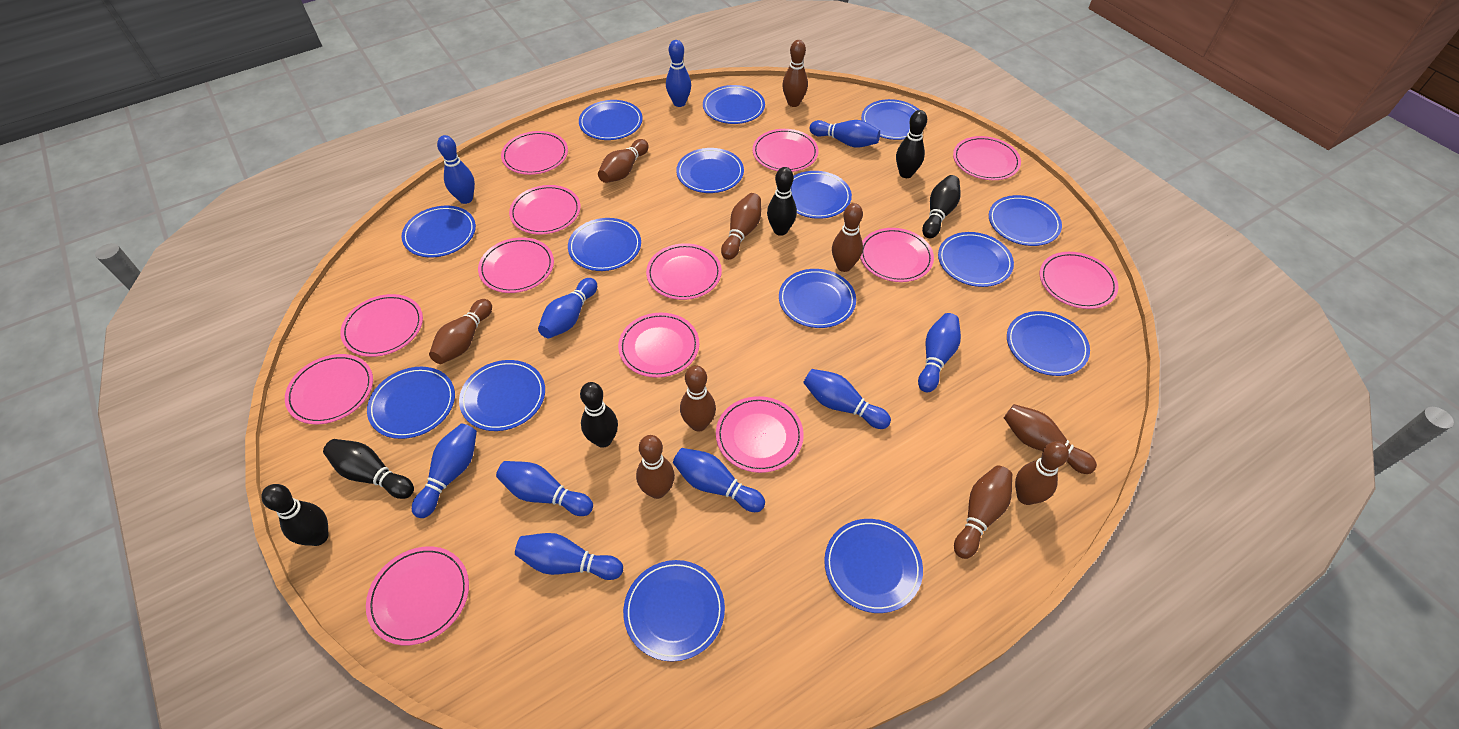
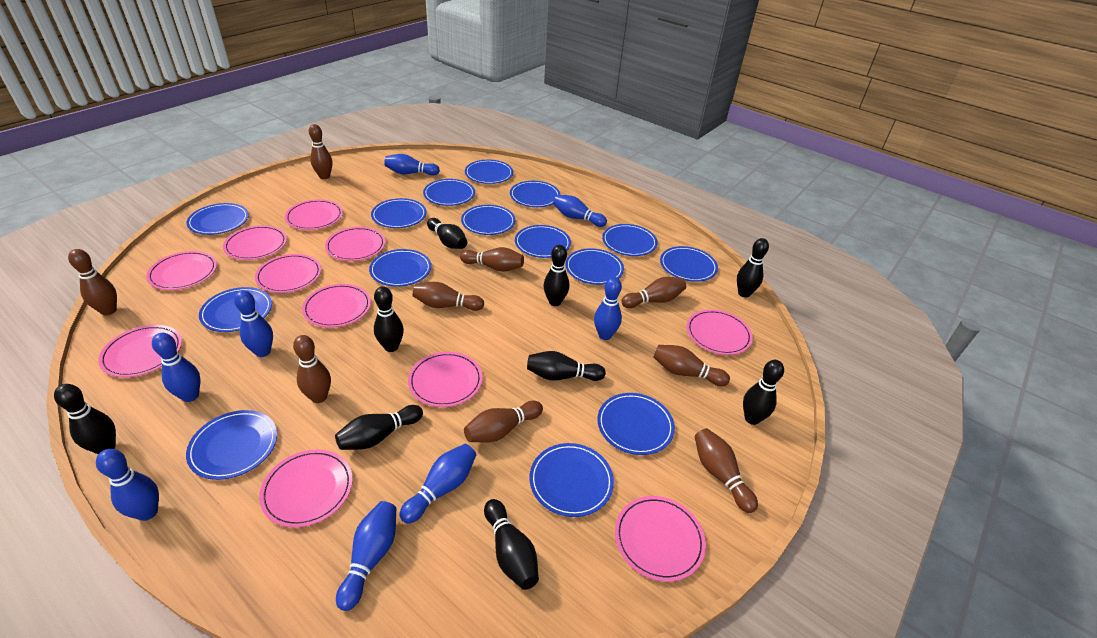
black bowling pin: [261,484,328,546] [323,439,414,499] [580,382,618,448] [767,167,797,236] [896,110,927,178] [922,175,961,238] = 6 -> [54,384,116,454] [335,405,423,450] [374,286,404,352] [427,218,467,249] [484,499,539,590] [527,351,606,381] [543,245,569,306] [737,238,769,298] [743,360,784,425] = 9
blue bowling pin: [412,423,477,518] [437,135,475,204] [496,461,593,516] [515,533,623,580] [538,278,597,338] [666,40,691,107] [673,448,765,512] [803,369,891,429] [810,120,880,148] [918,313,961,393] = 10 -> [96,449,159,521] [152,333,201,402] [234,290,273,357] [336,501,396,611] [384,154,440,176] [399,444,476,524] [553,195,607,227] [594,277,622,340] = 8
brown bowling pin: [429,299,492,364] [598,139,648,183] [636,435,675,499] [680,365,716,432] [721,193,761,260] [782,40,808,107] [832,203,863,272] [954,465,1012,559] [1004,404,1097,474] [1015,441,1069,505] = 10 -> [68,249,117,315] [293,335,331,403] [309,124,332,179] [412,282,484,311] [460,247,524,272] [464,401,543,443] [621,277,686,308] [653,345,730,386] [694,428,758,513] = 9
pink plate: [285,354,373,424] [340,294,423,357] [366,546,469,645] [478,237,554,293] [501,131,568,175] [509,185,581,235] [618,313,699,378] [646,243,722,300] [716,396,804,473] [752,129,819,172] [860,228,934,282] [953,136,1021,180] [1040,252,1118,309] = 13 -> [98,325,182,377] [146,251,217,290] [223,225,287,260] [255,254,321,293] [259,449,353,527] [285,199,343,230] [302,284,371,327] [325,227,386,261] [408,352,483,407] [615,496,706,582] [687,309,753,355] = 11

